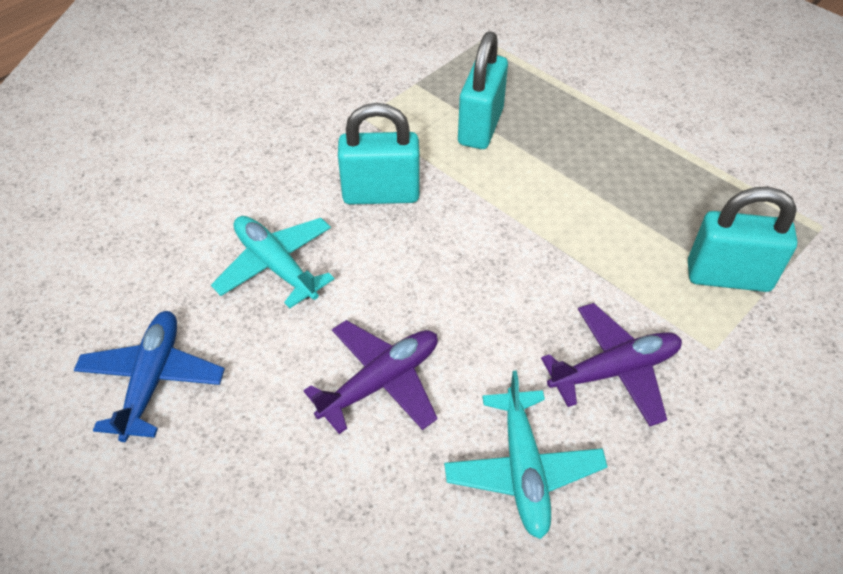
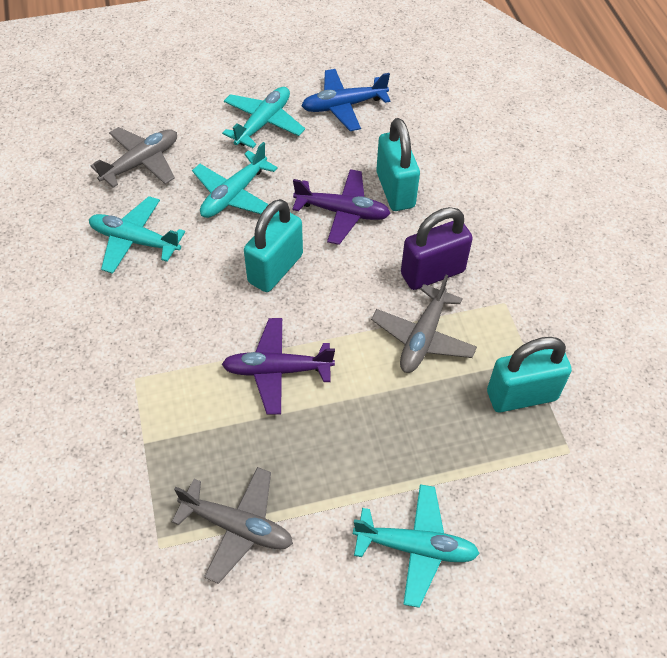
grey plane: none = 0 -> [91,127,177,188] [171,467,293,584] [371,275,477,373] = 3
purple padlock: none = 0 -> [401,207,473,290] = 1
turquoise plane: [211,216,334,308] [444,370,608,539] = 2 -> [89,196,185,274] [192,142,278,218] [222,87,305,148] [353,484,480,608] = 4

